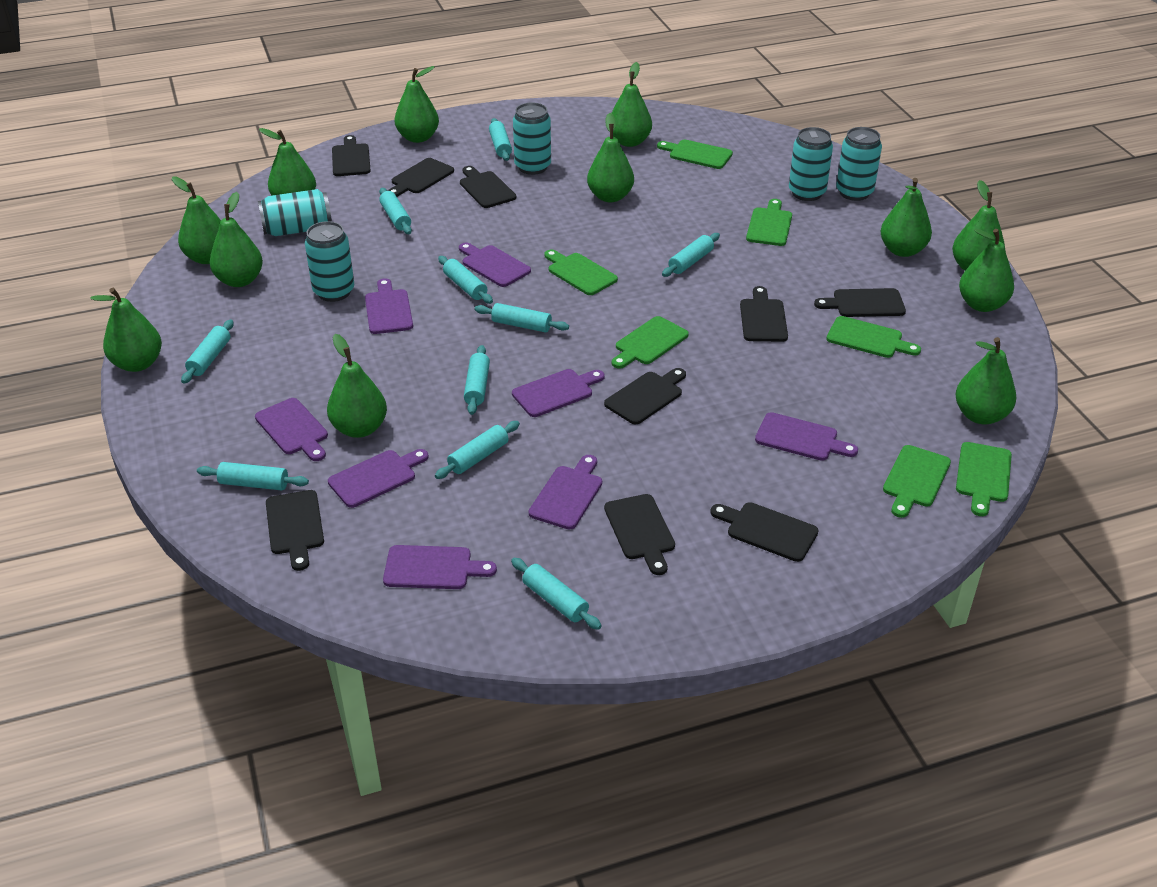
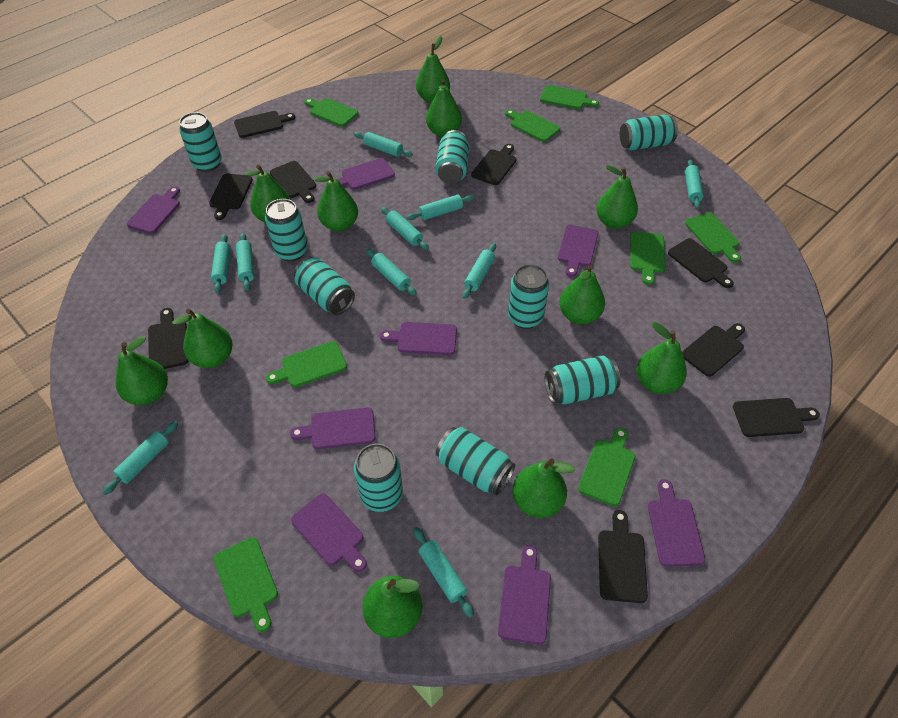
green cutting board: [544,249,618,295] [612,316,689,369] [657,140,733,169] [746,199,792,246] [826,316,921,358] [883,445,951,518] [956,442,1012,516] = 7 -> [214,537,278,632] [266,341,347,387] [304,98,358,127] [505,109,560,142] [540,85,599,109] [578,428,635,506] [630,232,666,285] [685,213,741,263] = 8
green pear: [90,288,162,372] [172,176,221,264] [210,192,263,287] [259,128,316,195] [327,334,387,438] [395,66,439,143] [587,113,634,202] [611,62,652,147] [880,178,932,257] [952,180,1005,271] [955,337,1016,424] [959,229,1014,312] = 12 -> [115,336,168,405] [172,309,233,368] [245,164,291,223] [313,171,358,231] [362,576,422,638] [416,36,450,103] [426,79,462,137] [512,458,575,518] [559,265,605,324] [597,165,638,229] [637,322,687,394] = 11
turquoise can: [258,189,332,236] [305,221,354,302] [513,102,551,175] [789,127,833,201] [836,127,882,201] = 5 -> [179,112,222,172] [265,199,308,262] [294,257,355,315] [354,444,403,512] [435,130,470,184] [436,427,515,495] [508,264,549,329] [545,355,620,404] [620,114,678,151] = 9

